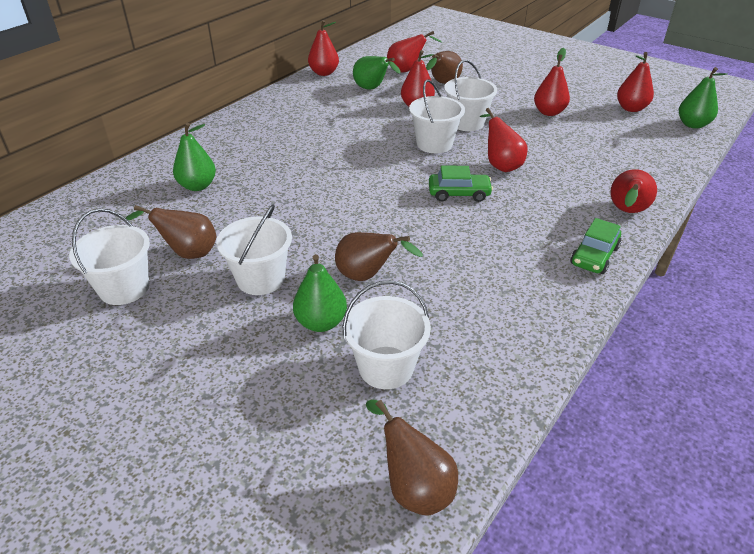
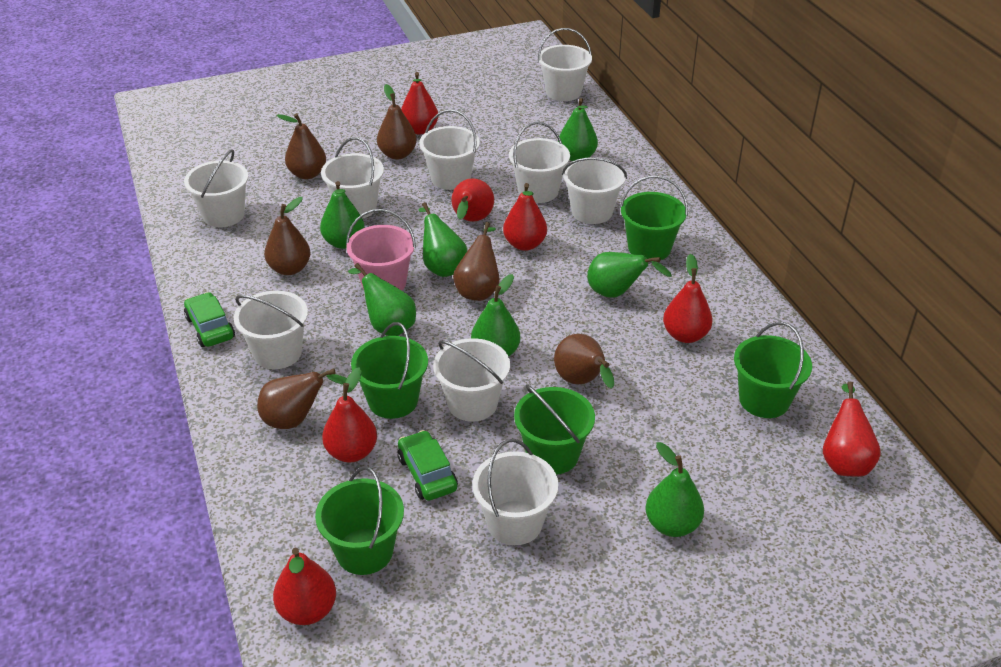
brown pear: [126,205,216,259] [335,232,423,281] [366,400,458,515] [426,51,463,84] = 4 -> [257,368,347,429] [264,197,311,275] [277,113,326,179] [377,84,417,160] [453,222,500,301] [554,334,614,389] = 6
green bucket: none = 0 -> [315,466,404,575] [351,322,428,419] [514,384,595,474] [620,176,688,260] [734,322,812,418] = 5
green pear: [173,123,216,191] [293,254,347,332] [353,56,401,90] [679,67,728,129] = 4 -> [320,181,365,249] [348,263,416,336] [418,202,467,277] [471,274,520,356] [558,98,598,161] [587,252,672,298] [645,442,704,537] = 7
pink bucket: none = 0 -> [346,209,416,291] = 1
white bucket: [69,208,150,305] [216,205,292,295] [343,280,431,389] [409,80,465,153] [444,60,497,131] = 5 -> [184,149,248,227] [234,291,308,369] [321,137,384,219] [419,109,480,190] [433,338,510,422] [472,439,558,545] [509,122,570,203] [538,28,592,101] [562,157,627,224] = 9

